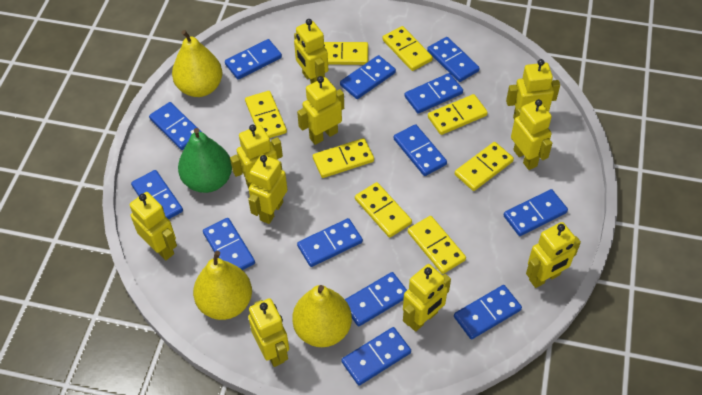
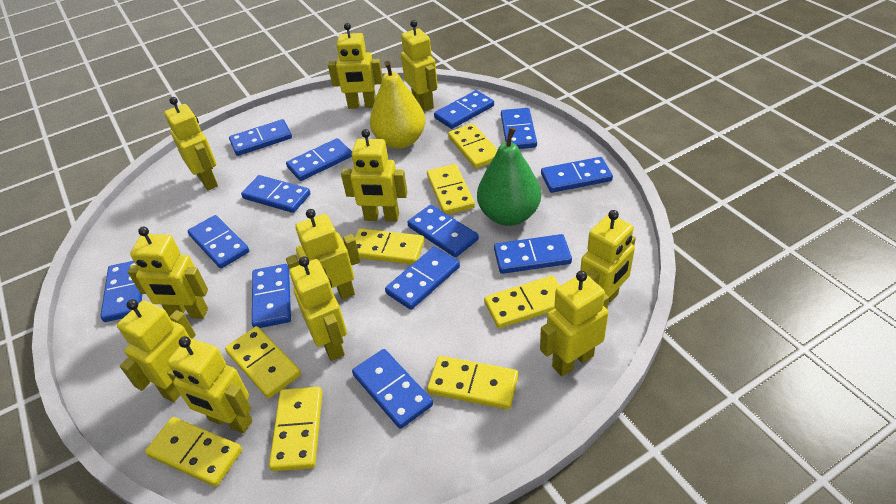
yellow pear: [172,30,222,97] [193,251,252,320] [292,285,352,347] = 3 -> [370,61,426,149] = 1
yellow robot: [130,192,177,260] [230,124,283,188] [248,154,288,224] [248,298,289,367] [294,19,328,84] [297,76,344,145] [403,264,451,332] [506,59,560,119] [511,99,552,170] [526,222,581,288] = 10 -> [117,299,196,402] [128,227,208,319] [164,97,218,191] [167,336,252,433] [286,209,361,300] [289,256,347,361] [328,23,383,109] [341,129,407,222] [401,20,438,111] [540,271,609,376] [580,210,636,302] = 11

